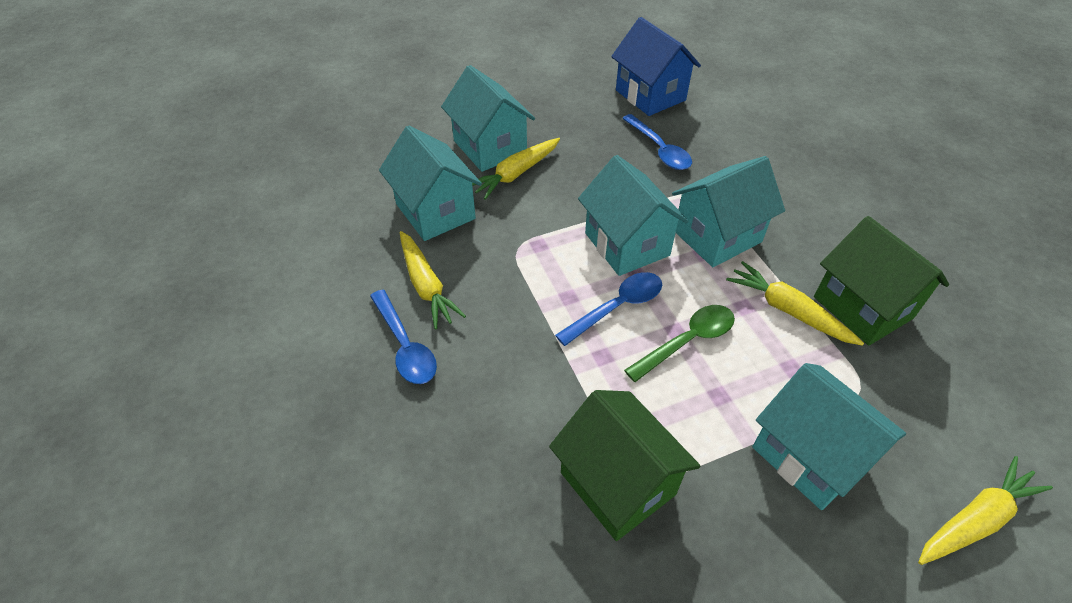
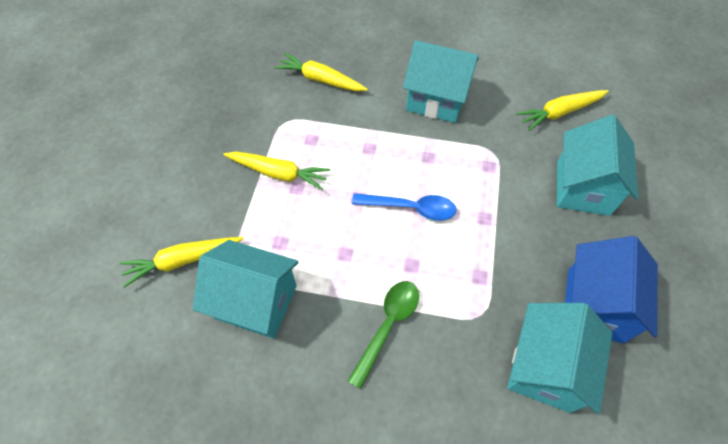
blue spoon: [370,290,437,384] [555,272,662,346] [622,114,692,170] = 3 -> [352,193,456,221] = 1
green house: [549,390,700,541] [814,216,949,346] = 2 -> none = 0
turquoise house: [379,125,482,241] [441,65,535,172] [578,155,688,276] [672,156,785,267] [752,363,906,510] = 5 -> [193,240,299,338] [403,40,478,123] [507,303,612,414] [557,115,638,216] = 4

